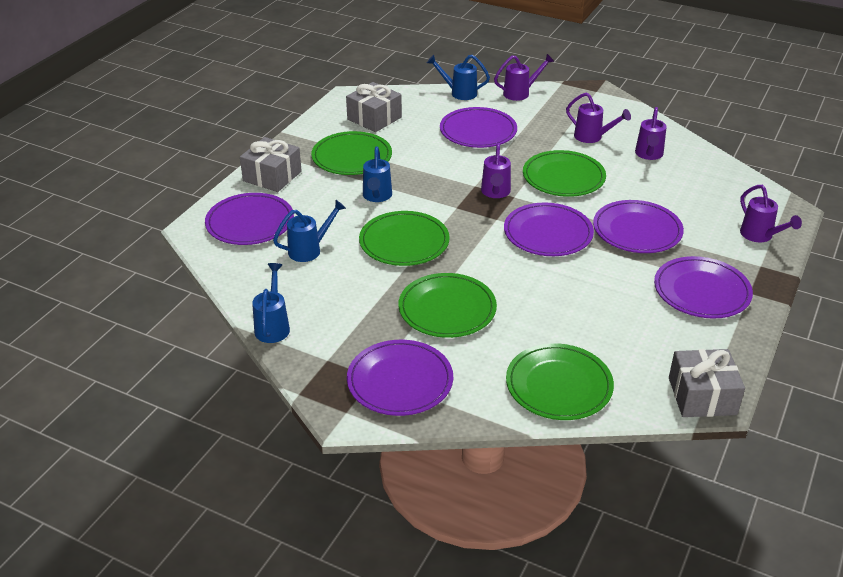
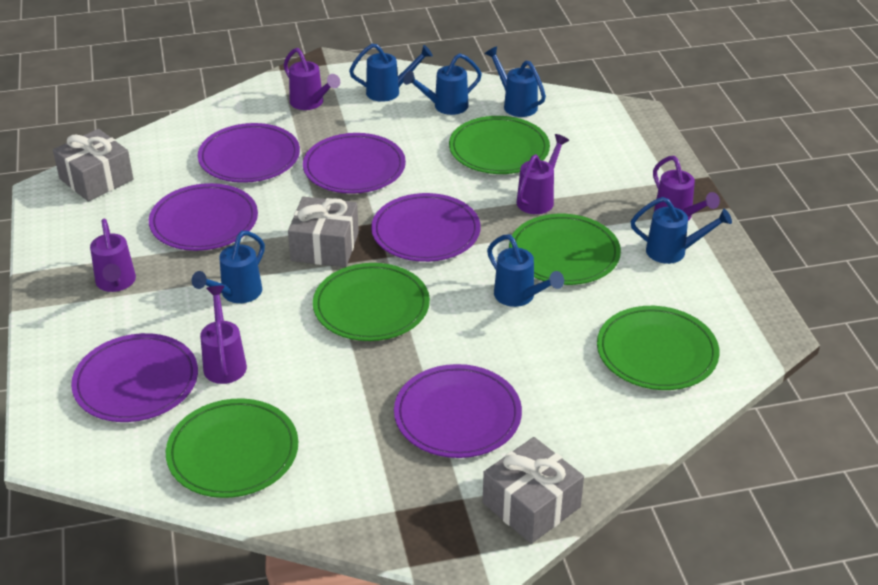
blue watering can: [252,263,290,343] [273,200,346,262] [363,146,392,202] [427,55,490,100] = 4 -> [192,231,265,303] [349,44,433,102] [403,53,482,115] [485,46,546,117] [487,234,564,307] [631,197,732,264] = 6

